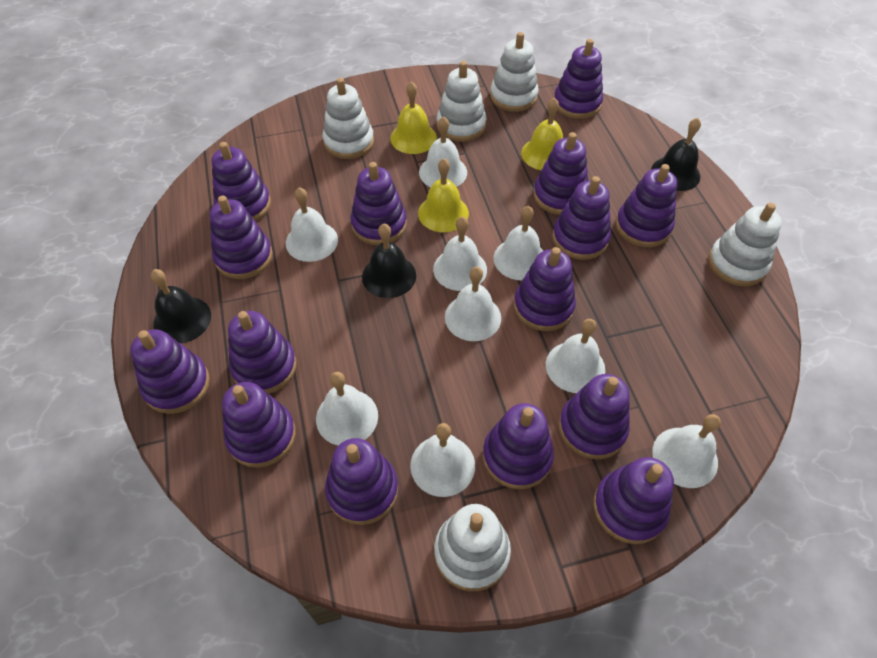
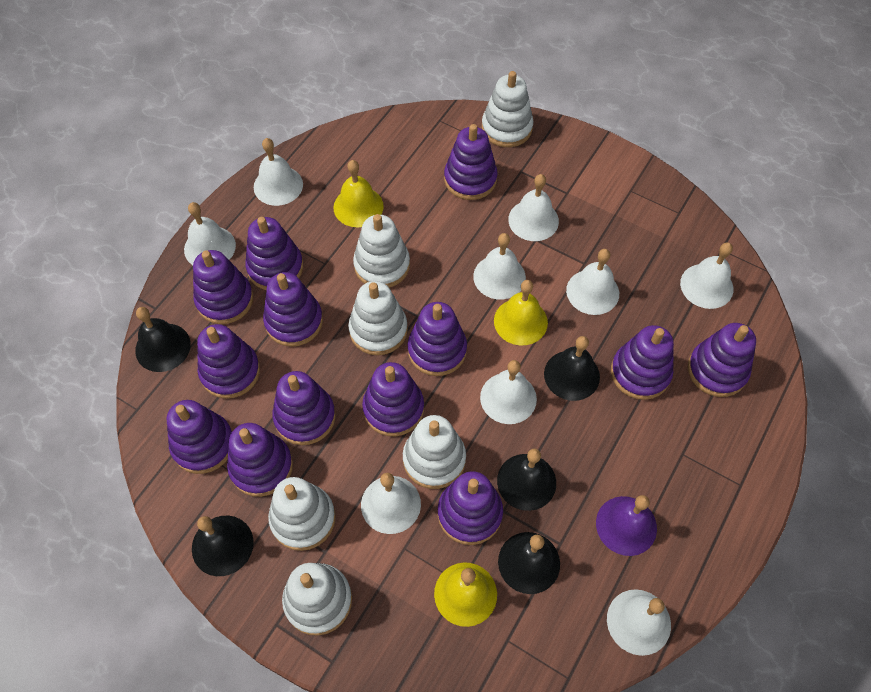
black bell: [151,269,211,344] [362,224,416,298] [651,118,701,191] = 3 -> [135,307,191,372] [192,516,254,576] [497,449,556,511] [498,532,560,594] [544,336,600,401] = 5
purple bell: none = 0 -> [596,495,657,556] = 1
purple stacking toy: [130,329,210,414] [210,196,273,279] [212,142,271,221] [222,382,296,468] [228,311,296,394] [325,438,398,525] [351,162,407,245] [483,403,554,489] [514,247,576,331] [534,132,588,215] [552,176,611,260] [554,39,603,119] [559,374,630,459] [593,457,674,544] [616,164,677,247] = 15 -> [167,400,232,474] [193,250,253,324] [197,324,260,399] [227,423,293,497] [245,217,303,290] [263,272,323,347] [272,371,336,445] [362,362,424,436] [407,302,467,376] [438,471,503,545] [444,124,498,200] [611,325,674,400] [688,323,756,397] = 13
white stacking toy: [323,78,374,159] [434,504,511,591] [437,61,486,142] [490,32,539,112] [708,203,782,286] = 5 -> [268,477,336,551] [282,563,352,636] [348,281,408,355] [353,214,410,288] [403,415,466,489] [482,71,533,147] = 6

